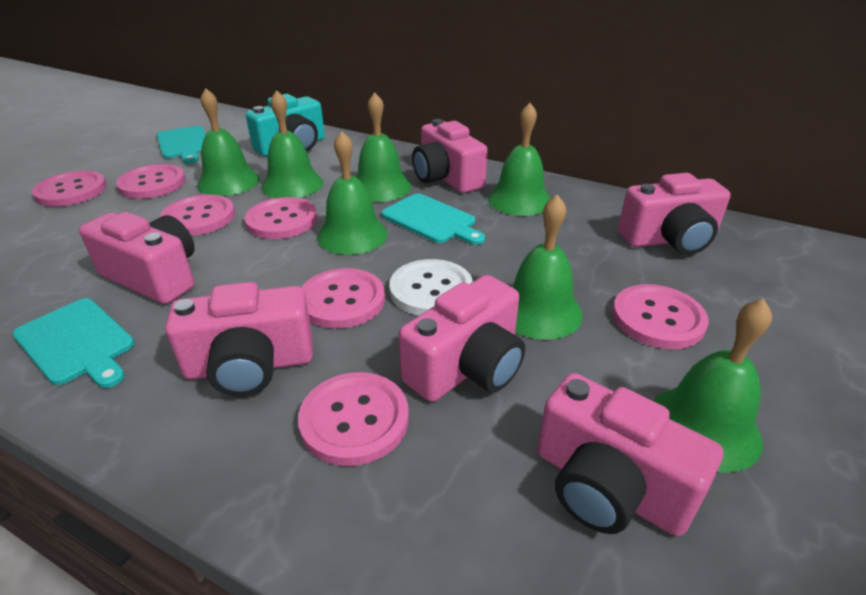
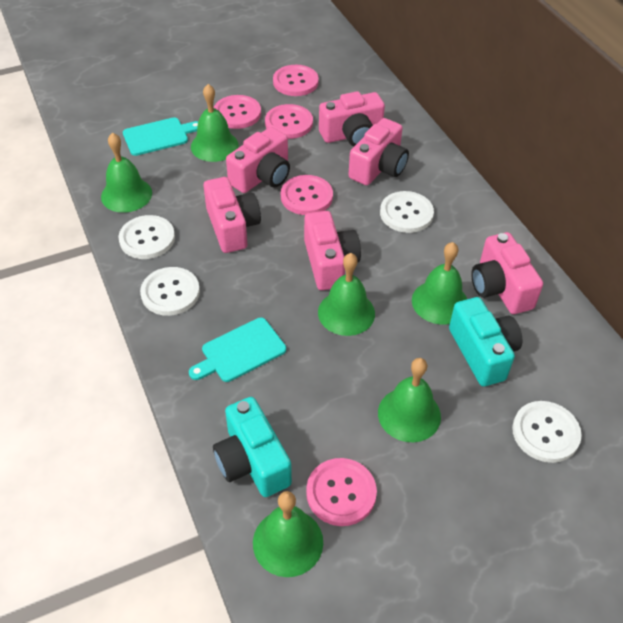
green bell: [197,88,260,196] [261,90,323,198] [317,131,388,255] [356,92,411,202] [488,103,551,216] [513,194,583,340] [654,299,772,473] = 7 -> [101,133,152,213] [191,84,239,162] [253,491,323,577] [318,253,375,336] [378,358,441,442] [412,242,467,325] = 6
pink button: [32,170,107,207] [116,164,186,199] [160,194,235,236] [244,197,317,239] [298,372,409,466] [301,268,385,329] [612,284,709,349] = 7 -> [214,95,261,129] [265,104,313,139] [273,65,319,96] [281,175,333,215] [306,458,377,526] = 5
turquoise camera: [246,94,325,156] = 1 -> [213,397,292,497] [449,297,522,386] = 2
turquoise cutting board: [13,298,135,388] [157,126,206,164] [381,193,485,245] = 3 -> [123,117,198,156] [189,318,286,382] = 2
white button: [389,259,473,316] = 1 -> [118,215,175,259] [140,267,200,316] [380,191,434,233] [512,401,582,463] = 4

